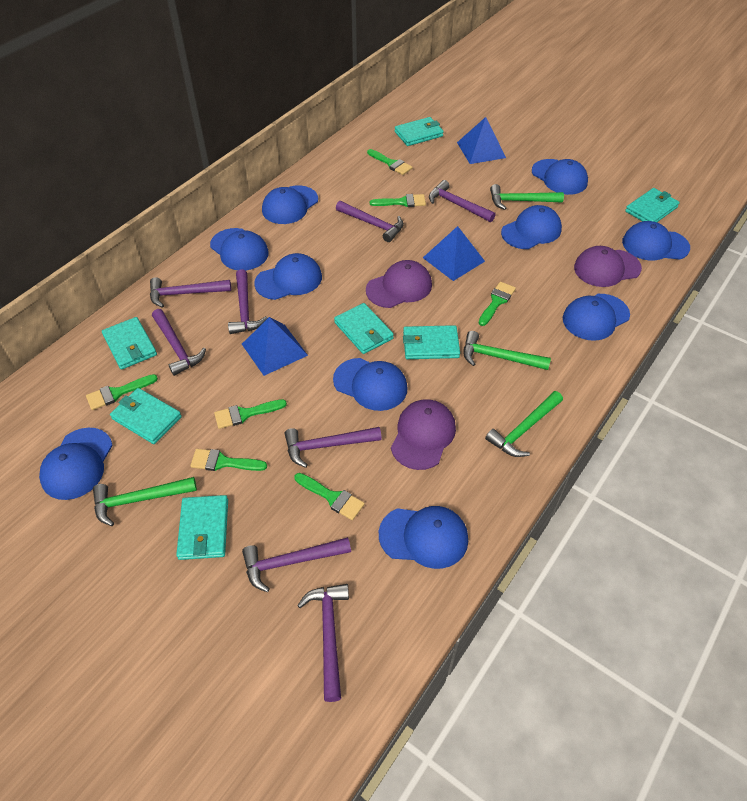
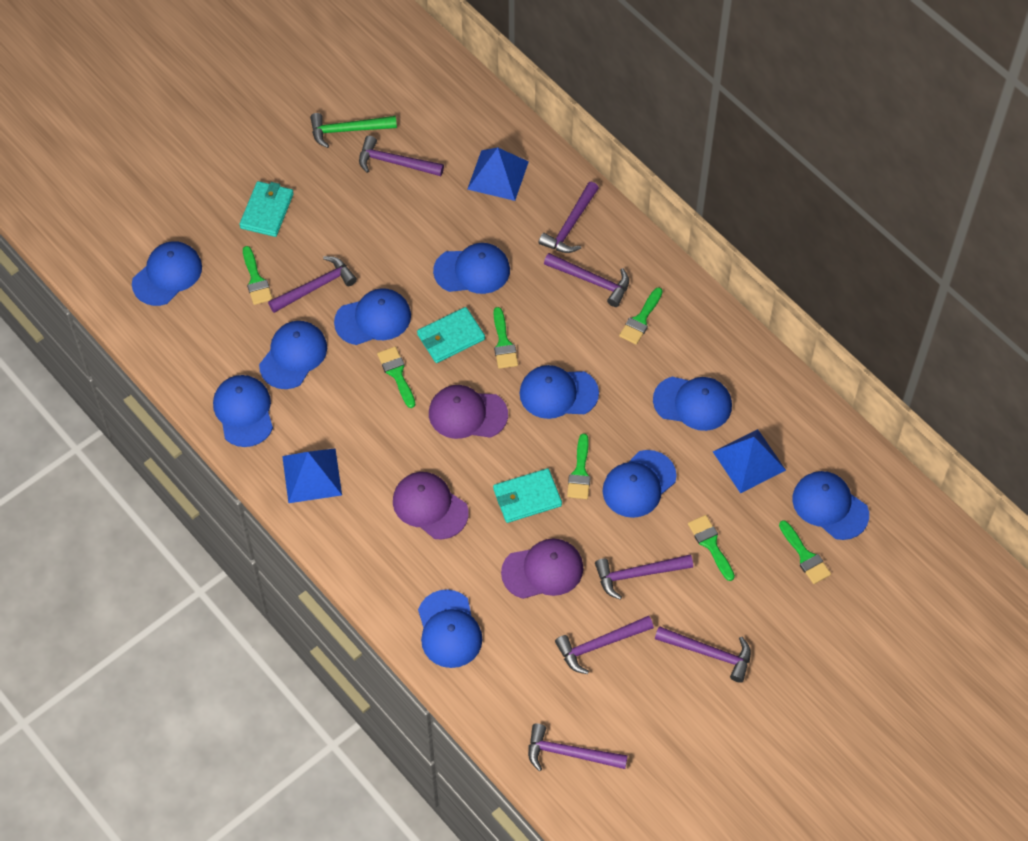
green hammer: [93,477,197,526] [463,331,551,370] [485,391,563,457] [490,184,564,210] = 4 -> [310,113,397,148] = 1
turquoise wallet: [102,317,157,370] [110,388,182,444] [176,495,228,560] [334,303,394,354] [395,117,444,146] [403,325,460,359] [625,188,680,222] = 7 -> [239,181,294,237] [417,307,485,363] [493,468,562,523] = 3

